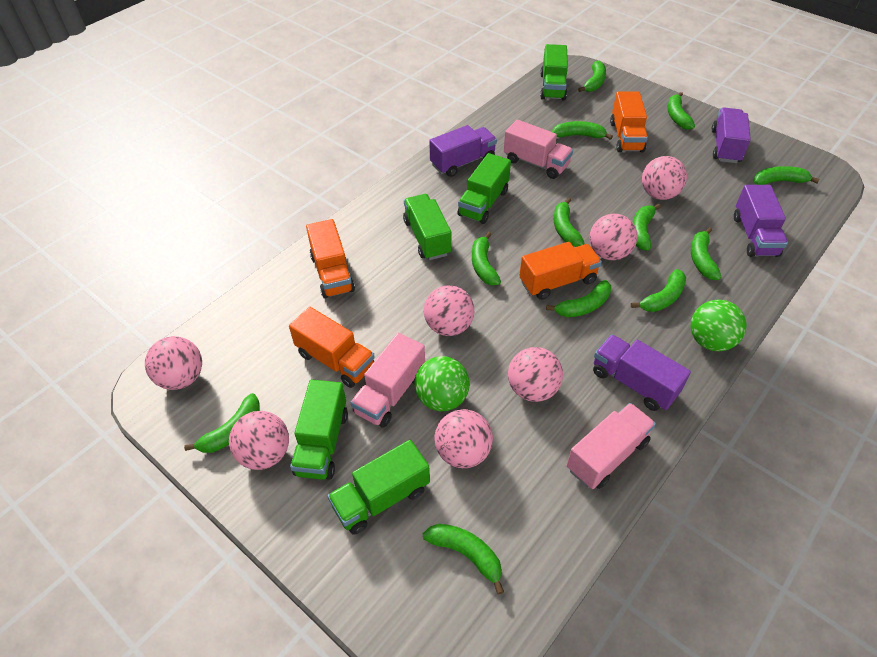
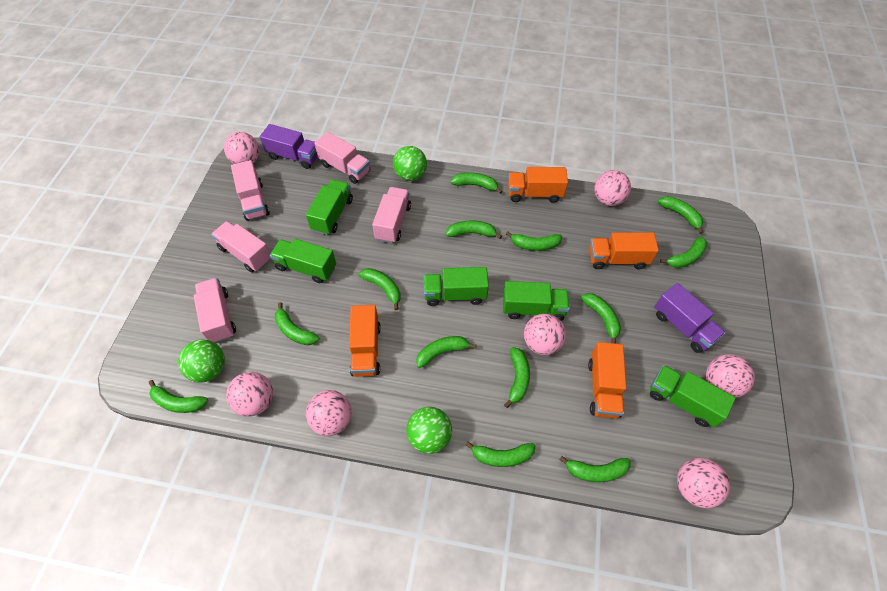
green ball: [415,356,470,411] [691,300,746,351] = 2 -> [178,340,225,383] [393,146,427,181] [406,407,452,454] = 3
green banana: [184,393,260,453] [423,524,504,595] [472,232,501,285] [546,280,611,318] [552,121,613,140] [554,198,585,247] [578,61,606,92] [631,269,686,312] [633,204,661,251] [667,92,695,130] [691,227,721,280] [753,166,820,185] = 12 -> [149,380,208,413] [275,302,319,345] [358,268,401,310] [416,336,477,368] [446,220,502,239] [450,173,502,194] [466,441,536,467] [504,347,530,408] [506,232,562,251] [559,456,631,482] [581,293,621,344] [658,196,703,234] [660,236,707,268] = 13
pink truck: [350,333,425,428] [504,120,573,179] [567,403,656,489] = 3 -> [194,278,236,343] [211,221,271,272] [231,160,270,221] [314,132,370,184] [372,187,411,243] = 5
purple truck: [429,125,497,177] [593,335,691,411] [712,107,751,163] [734,185,788,257] = 4 -> [260,124,318,169] [654,283,726,353] = 2

